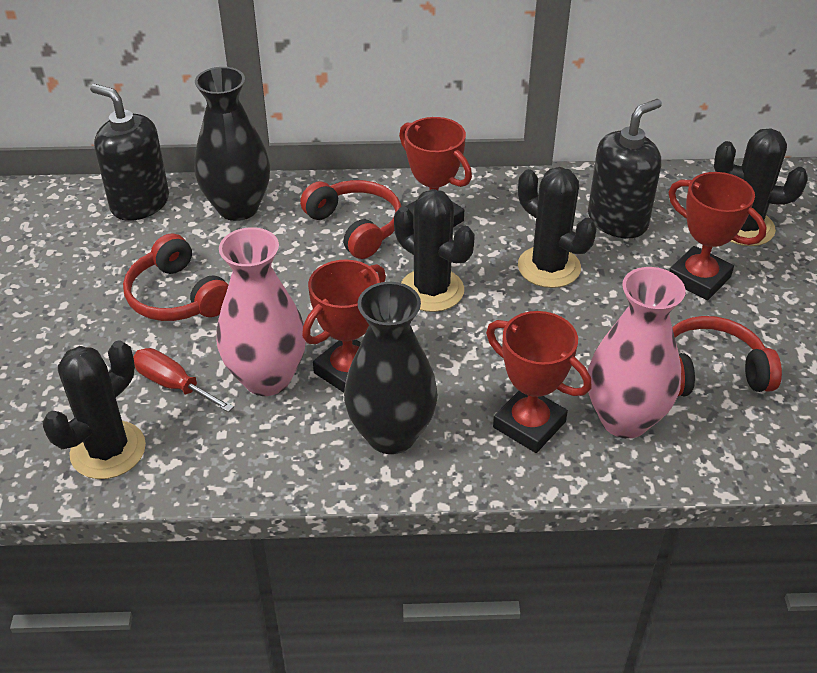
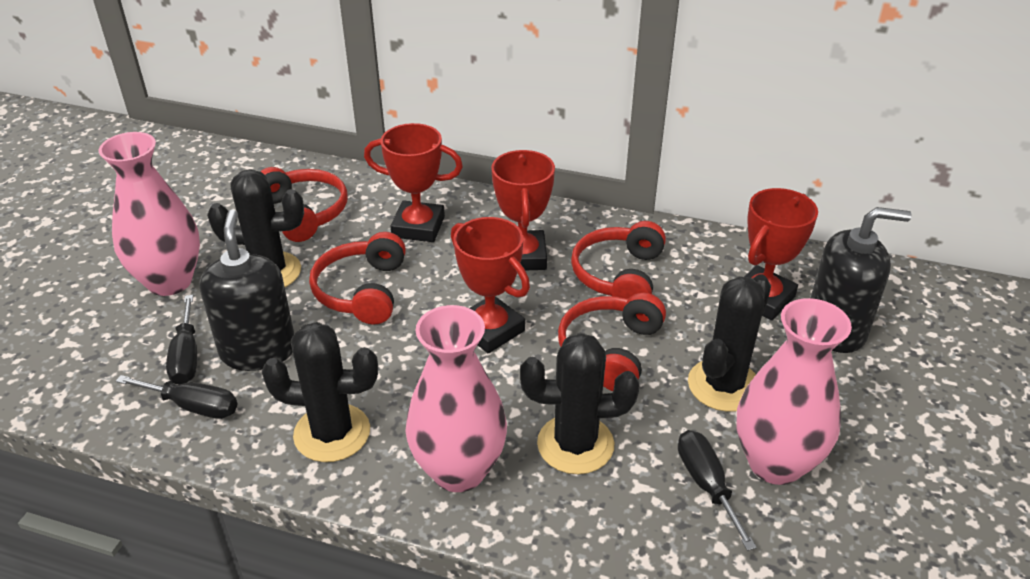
black screwdriver: none = 0 -> [116,375,238,419] [166,295,197,384] [678,430,757,551] = 3
black vase: [195,67,270,221] [344,282,438,454] = 2 -> none = 0
pink vase: [217,227,306,396] [588,267,686,438] = 2 -> [99,132,200,296] [406,305,507,492] [736,298,852,485] = 3
red headphones: [123,233,228,321] [300,180,402,259] [672,316,782,397] = 3 -> [260,167,347,242] [309,232,406,325] [558,292,666,391] [571,221,666,299] = 4
red screwdriver: [133,348,234,412] = 1 -> none = 0

